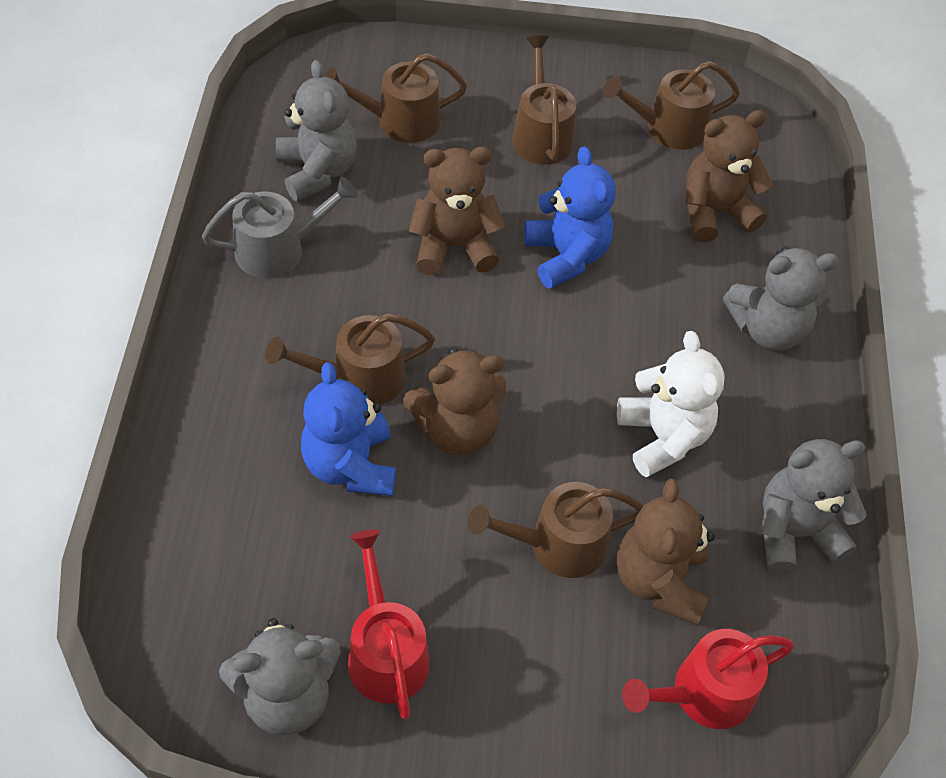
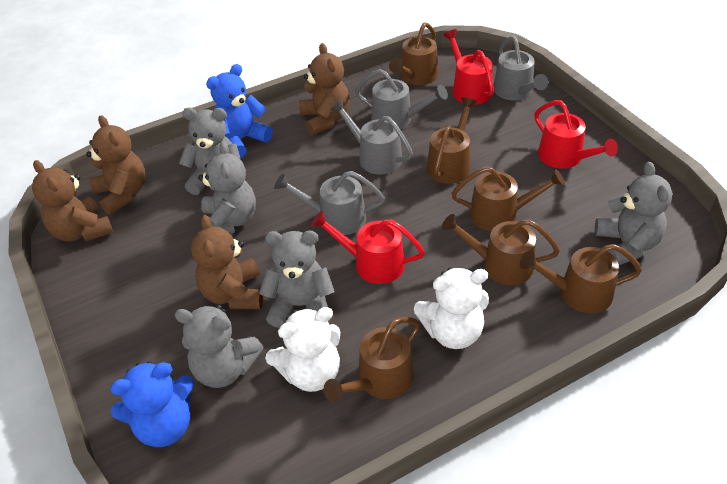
brown watering can: [266,313,435,405] [324,53,467,143] [468,482,643,578] [512,36,576,165] [603,61,740,150] = 5 -> [324,317,420,402] [389,23,438,85] [427,97,477,184] [441,214,560,285] [452,166,565,231] [520,244,642,313] = 6
grey teddy bear: [219,618,341,735] [276,60,357,201] [723,246,839,350] [761,439,867,574] = 4 -> [174,305,264,388] [179,108,241,195] [198,141,256,233] [259,230,335,328] [595,162,672,265] = 5
grey watering can: [202,177,358,278] = 1 -> [274,171,385,235] [331,99,413,175] [355,69,448,129] [493,36,548,101] = 4
red watering can: [348,529,430,719] [622,629,794,729] = 2 -> [311,211,425,284] [443,29,494,105] [535,100,618,169] = 3
white teddy bear: [617,331,725,478] = 1 -> [265,307,340,392] [414,268,489,349] = 2

